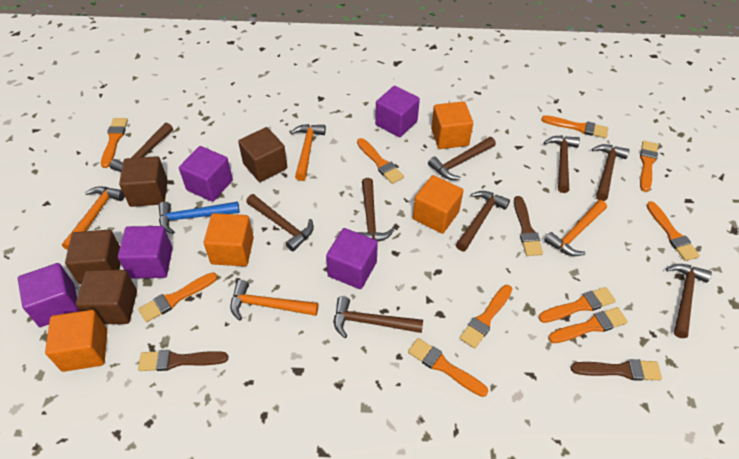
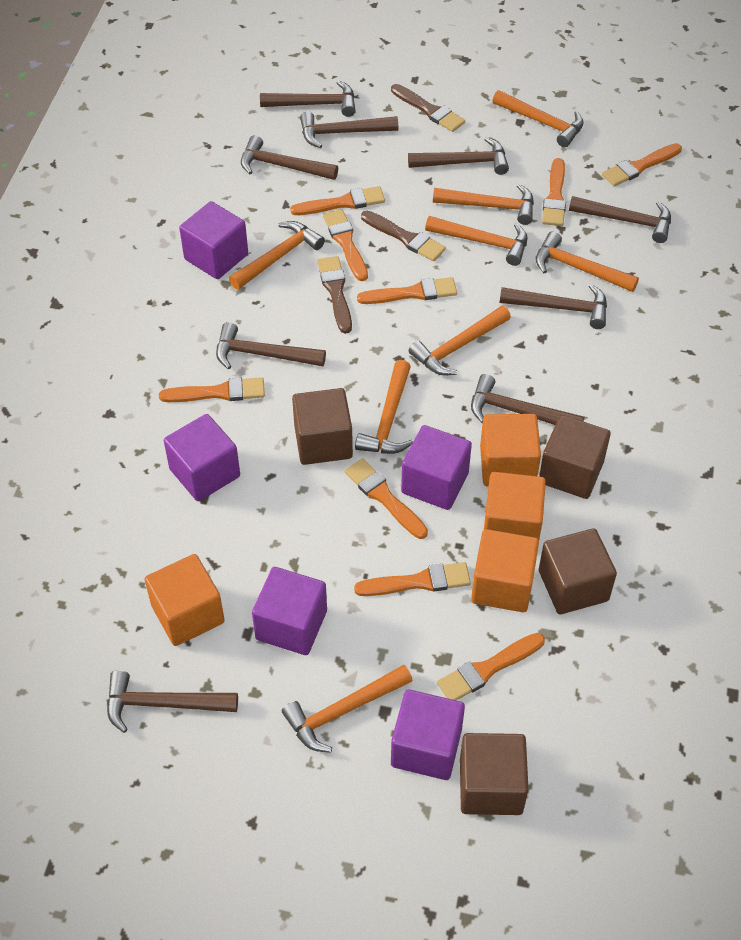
blue hammer: [159,201,240,234] = 1 -> none = 0
orange brush: [101,118,128,168] [138,272,217,322] [357,138,404,184] [408,338,488,397] [460,285,512,349] [538,287,616,323] [541,115,608,138] [548,307,628,343] [640,141,658,192] [646,201,700,261] = 10 -> [159,377,265,402] [290,186,385,215] [323,209,368,281] [345,458,428,539] [354,562,471,596] [357,277,457,304] [437,633,545,700] [542,158,566,226] [602,143,682,186] = 9
orange hammer: [62,186,125,250] [230,280,318,321] [290,124,326,181] [544,200,607,256] = 4 -> [229,221,325,290] [282,665,413,753] [355,360,413,454] [409,306,511,375] [425,216,528,266] [433,184,534,225] [492,90,584,147] [536,231,639,292] = 8

